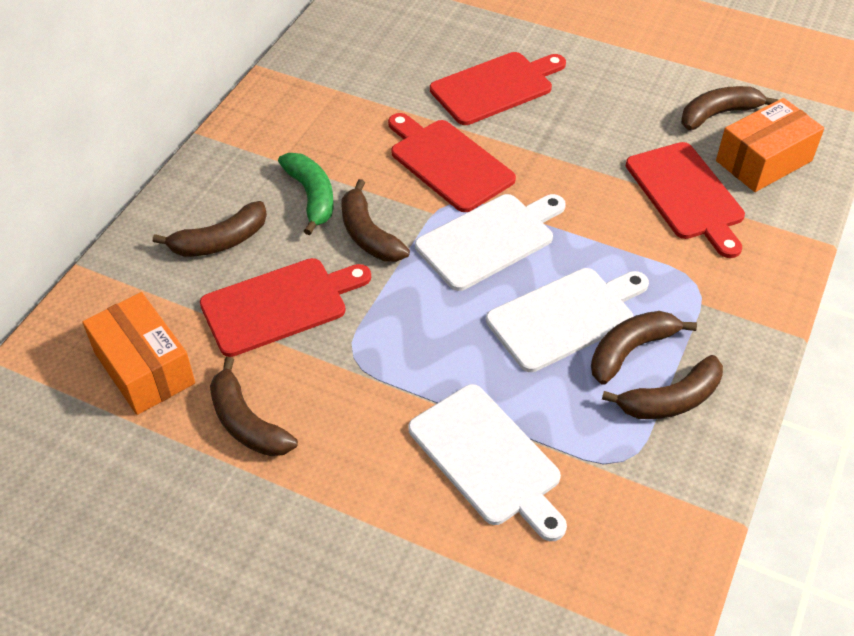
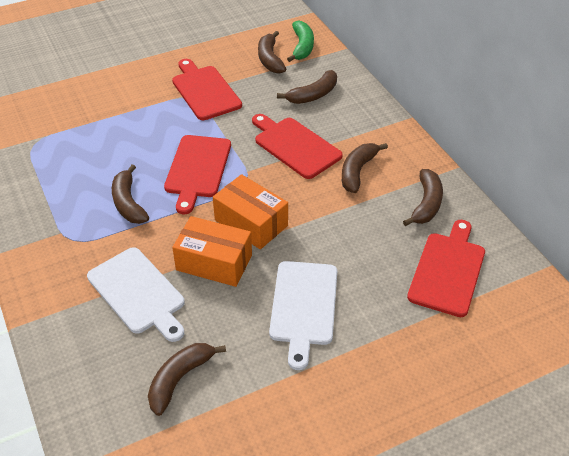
white cutting board: [408,384,567,541] [415,194,566,291] [486,268,649,372] = 3 -> [87,247,185,342] [269,261,337,370] = 2

